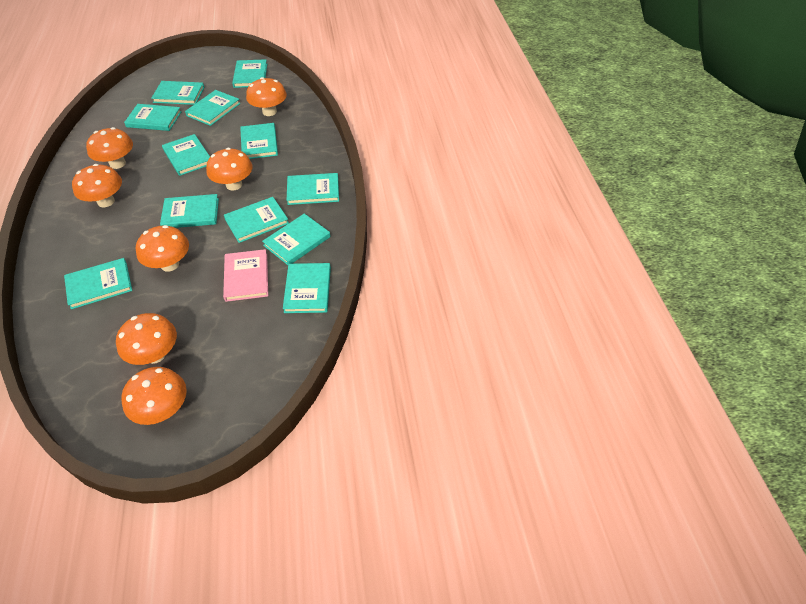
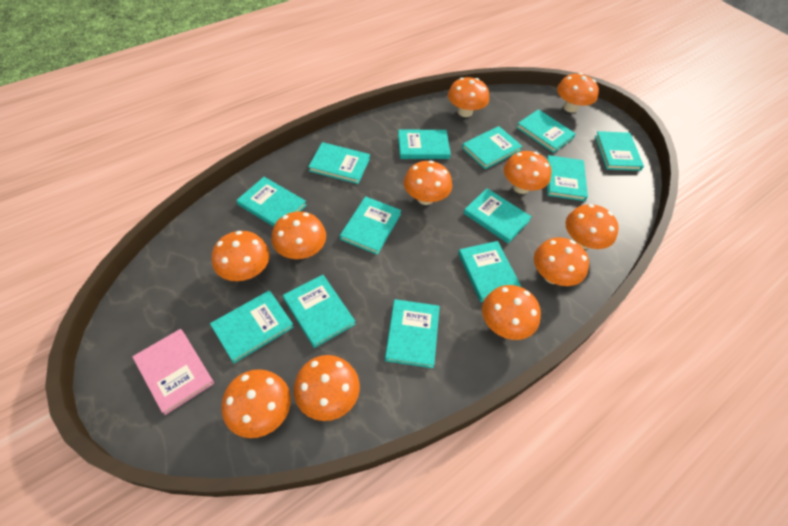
orange mushroom: [72,164,122,207] [86,127,133,169] [116,313,177,365] [121,367,187,425] [136,225,189,272] [206,148,253,191] [246,77,287,116] = 7 -> [212,231,270,281] [221,369,291,438] [271,211,326,259] [293,355,360,421] [404,160,452,205] [448,77,489,117] [482,285,541,340] [504,151,551,194] [534,237,589,286] [557,73,599,113] [565,204,619,249] = 11
turquoise book: [64,258,132,309] [124,104,181,131] [151,81,204,105] [160,194,219,228] [162,134,210,176] [185,90,240,126] [224,197,289,243] [232,59,267,88] [240,123,278,159] [262,214,330,265] [283,263,331,313] [287,173,339,205] = 12 -> [210,290,294,363] [236,177,307,227] [283,275,355,348] [308,142,370,184] [340,196,401,255] [385,299,440,368] [398,130,451,159] [458,241,521,302] [462,126,523,169] [463,188,532,244] [516,109,576,153] [547,155,588,201] [595,131,644,171] = 13

